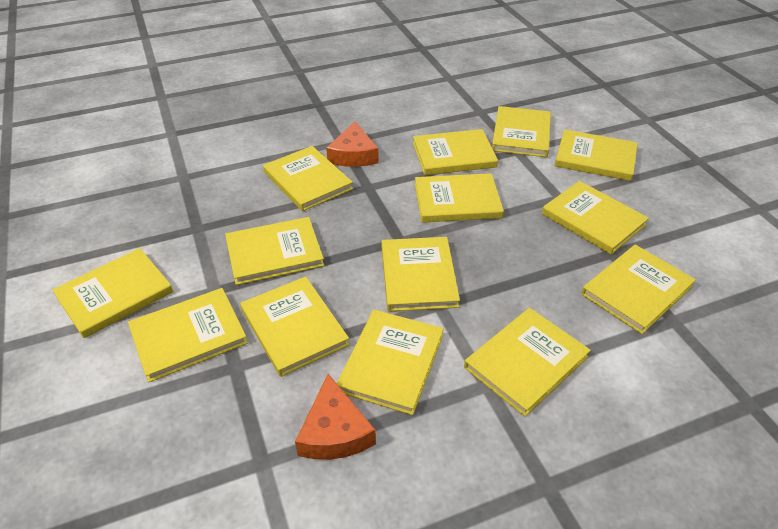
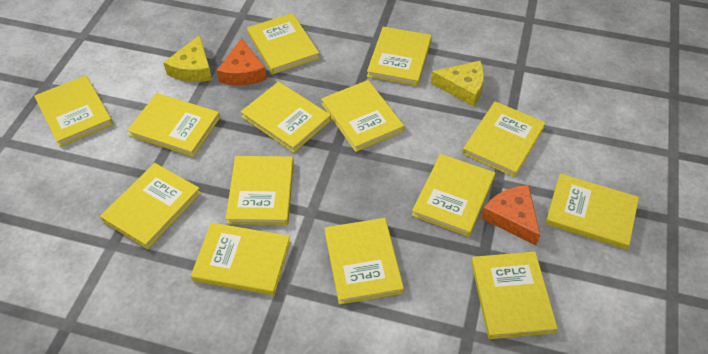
yellow cheese: none = 0 -> [163,35,212,82] [431,61,484,107] = 2

